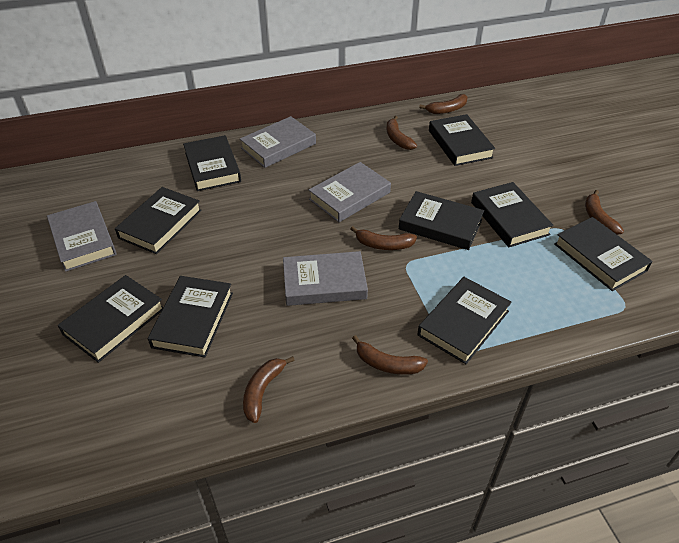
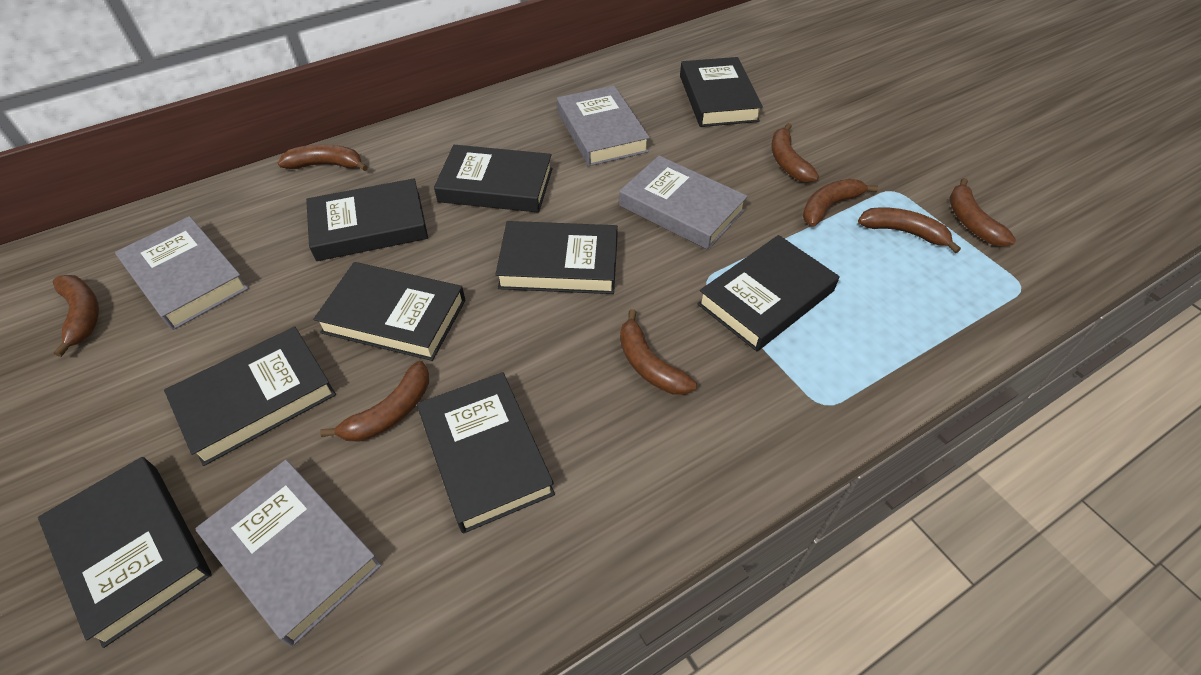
brown banana: [243,356,295,423] [351,226,417,250] [352,335,428,375] [387,116,417,150] [419,94,468,114] [585,190,624,235] = 6 -> [53,275,99,357] [278,144,368,171] [320,361,429,442] [620,309,697,395] [771,123,819,183] [803,179,878,227] [858,207,961,253] [949,178,1016,246] = 8

